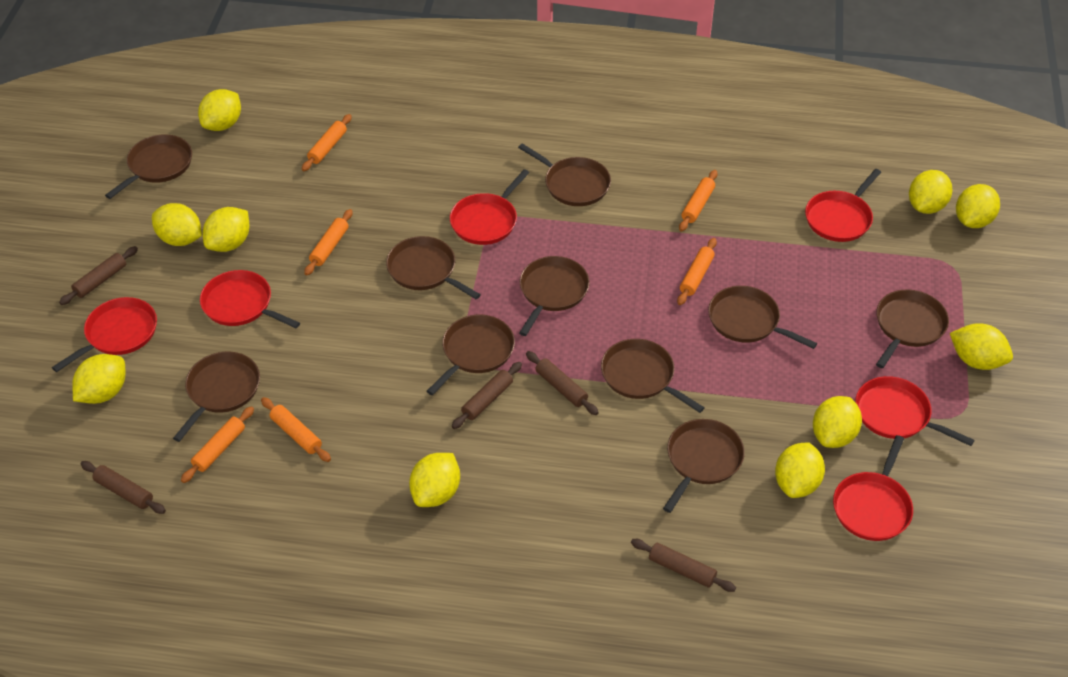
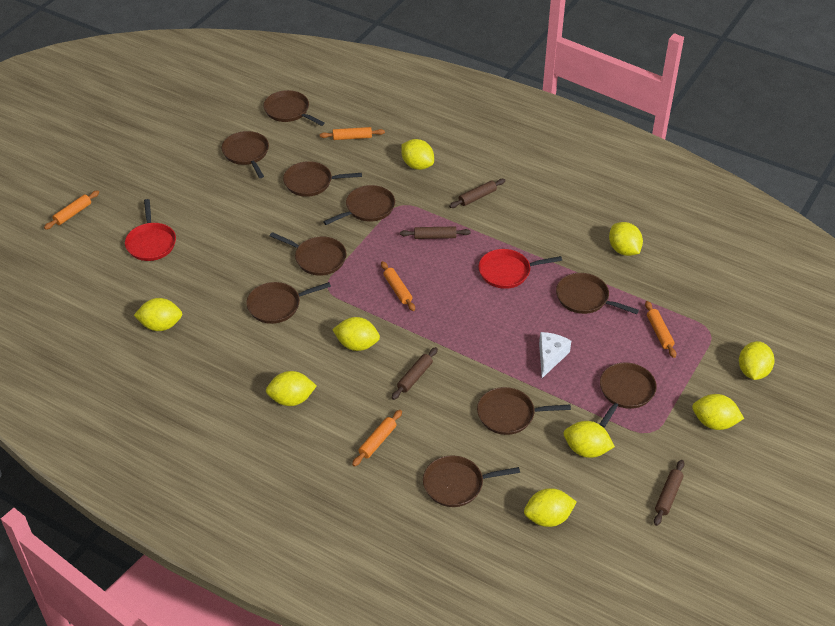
brown rolling pin: [59,246,138,305] [80,461,166,514] [452,362,522,429] [526,351,599,415] [631,539,736,592] = 5 -> [392,347,438,400] [400,226,471,239] [449,179,506,208] [654,460,685,526] = 4
orange rolling pin: [181,406,254,483] [261,397,331,462] [302,114,352,171] [304,209,353,275] [677,238,717,305] [679,170,718,232] = 6 -> [44,190,99,230] [320,127,385,140] [352,410,402,467] [381,261,415,311] [645,301,676,358] = 5
red pan: [52,297,157,372] [200,270,300,328] [450,169,529,245] [805,169,881,242] [833,435,913,541] [855,376,975,446] = 6 -> [125,199,176,261] [478,249,562,289] = 2
white cheese: none = 0 -> [539,332,571,378] = 1
yellow lemon: [72,354,125,404] [152,203,202,246] [198,89,241,131] [203,207,250,252] [409,453,460,507] [775,442,825,498] [813,396,862,448] [909,170,952,214] [950,323,1013,370] [956,184,1000,228] = 10 -> [134,298,182,331] [266,371,317,406] [332,317,380,351] [401,139,434,170] [524,488,576,527] [564,421,615,458] [609,222,643,256] [692,394,744,430] [739,341,775,380] = 9

